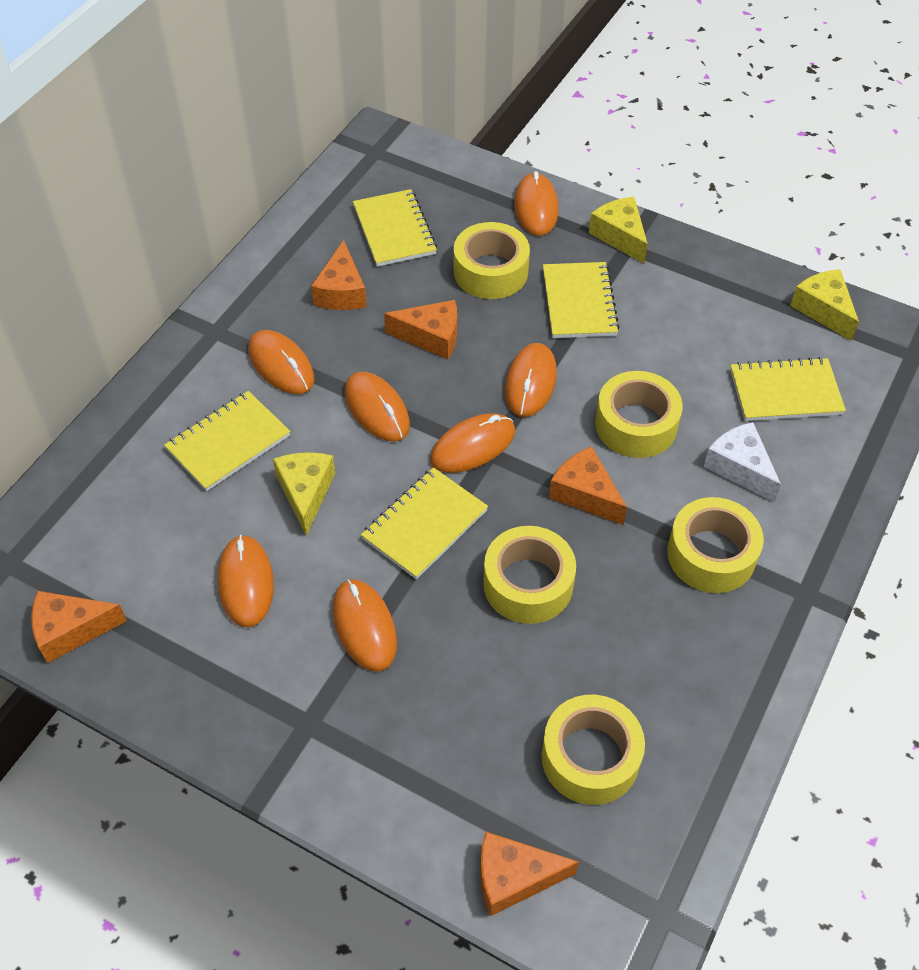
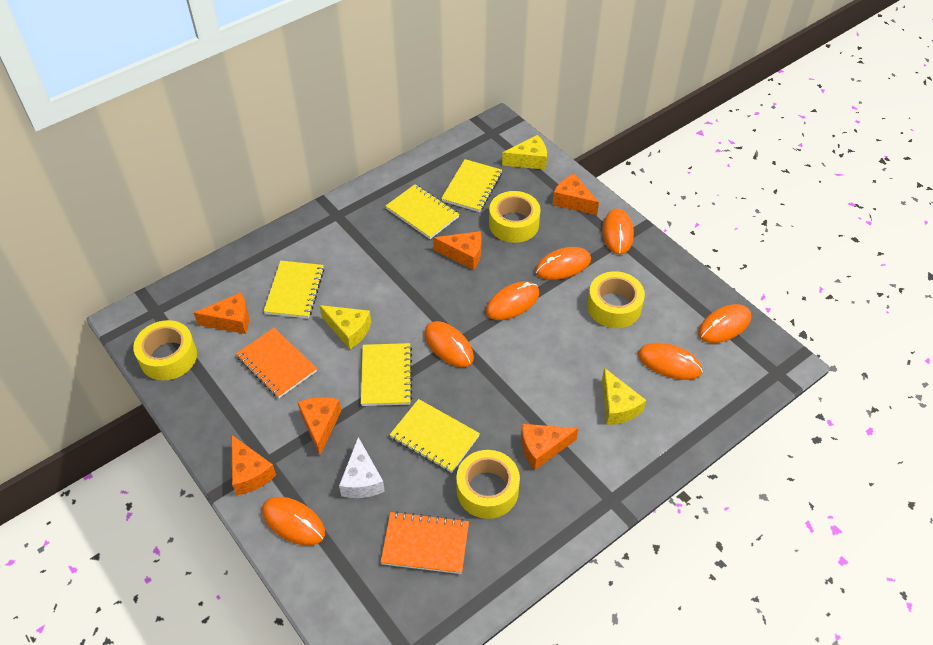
orange cheese: [32,591,127,663] [311,240,367,310] [384,300,457,359] [480,831,579,916] [549,447,627,525] = 5 -> [194,292,249,334] [231,435,276,495] [298,397,341,455] [433,231,482,270] [521,424,579,470] [552,173,599,215] = 6
orange notebook: none = 0 -> [236,328,317,398] [381,511,469,574] = 2
yellow tape: [454,222,530,299] [483,526,576,624] [542,695,645,805] [595,371,683,458] [667,497,764,593] = 5 -> [133,320,197,380] [456,450,520,519] [489,191,540,243] [587,271,645,328] = 4

